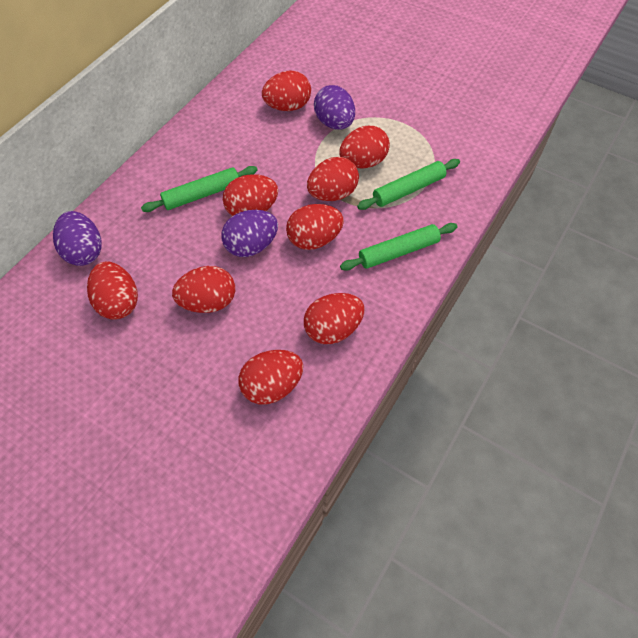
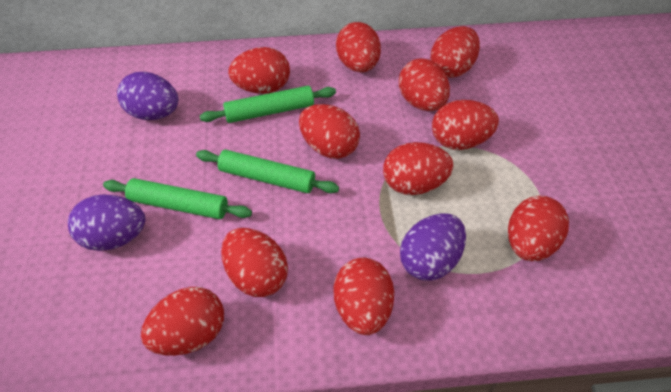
red egg: [87,261,138,320] [172,266,235,313] [223,174,278,216] [239,350,303,404] [262,71,311,111] [286,204,344,250] [304,293,365,344] [307,157,359,201] [339,125,390,168] = 9 -> [141,287,224,356] [221,228,288,297] [228,47,290,94] [299,104,360,159] [334,257,394,335] [336,22,381,72] [383,142,453,195] [399,58,450,111] [430,26,480,78] [432,100,499,150] [508,196,569,261] = 11

